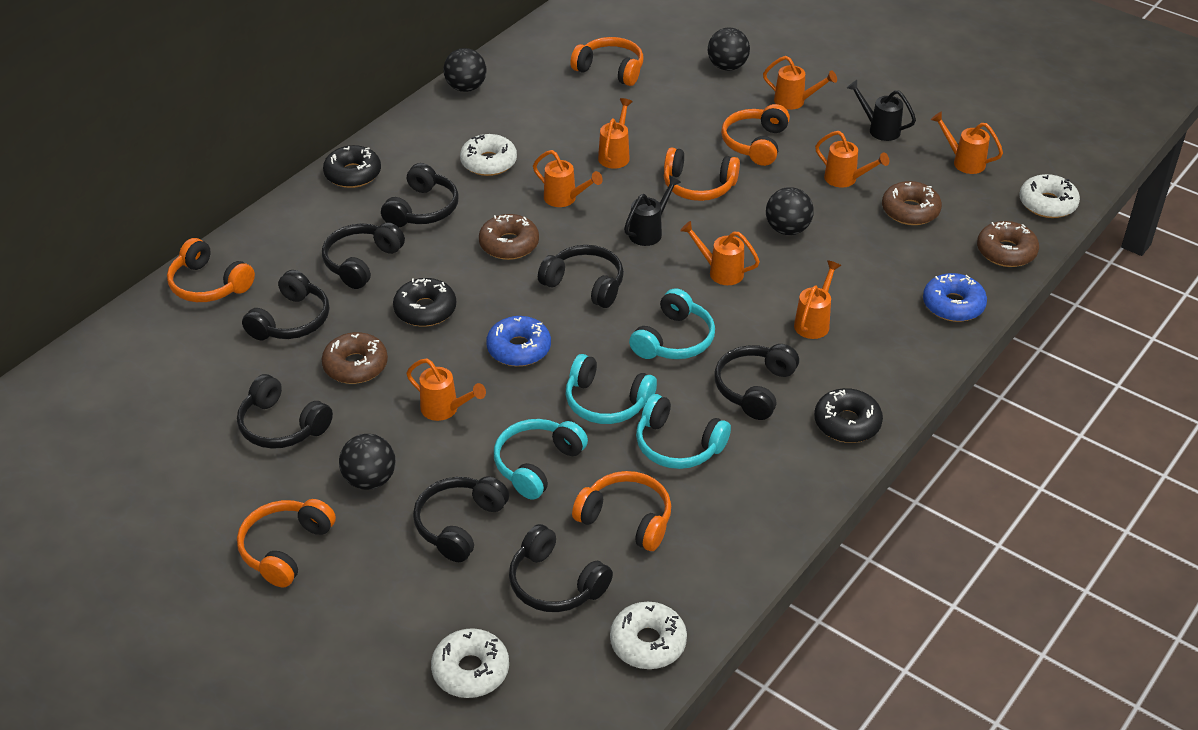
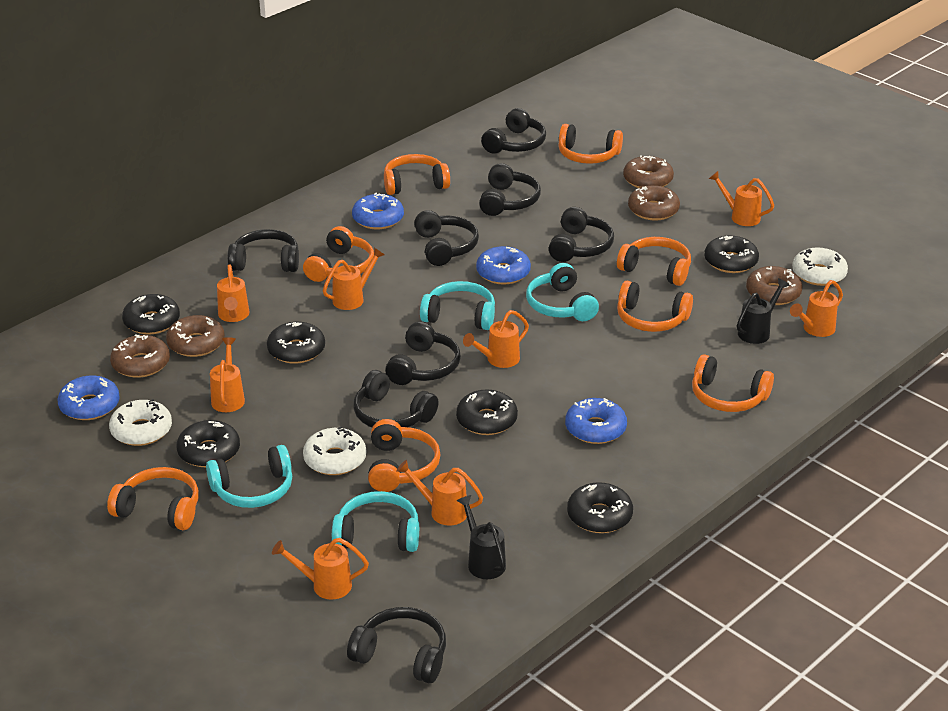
black ball: [339,434,396,490] [443,48,486,92] [708,28,750,71] [766,187,814,235] = 4 -> none = 0
black donut: [323,145,381,188] [393,278,456,327] [814,388,883,443] = 3 -> [122,294,180,335] [176,420,240,467] [267,322,325,364] [456,389,518,435] [567,482,633,533] [704,236,759,273] = 6
blue donut: [486,316,551,366] [923,273,987,322] = 2 -> [57,375,120,420] [352,192,404,229] [476,246,531,285] [565,398,627,444] = 4
brown donut: [322,332,388,384] [479,214,539,260] [882,181,942,225] [977,221,1039,267] = 4 -> [110,335,170,378] [166,315,225,357] [623,155,674,188] [628,185,680,221] [746,266,802,305] = 5
orange headphones: [167,238,255,302] [237,499,336,588] [570,37,644,86] [572,471,671,551] [664,147,740,201] [721,104,790,166] = 6 -> [107,467,199,530] [303,226,374,282] [368,419,441,492] [384,154,450,195] [558,124,623,164] [617,237,691,286] [617,281,693,332] [692,354,774,412] = 8
white donut: [431,628,509,698] [460,134,517,176] [610,602,687,669] [1019,174,1080,218] = 4 -> [109,399,172,446] [303,426,366,475] [792,247,848,286] = 3

